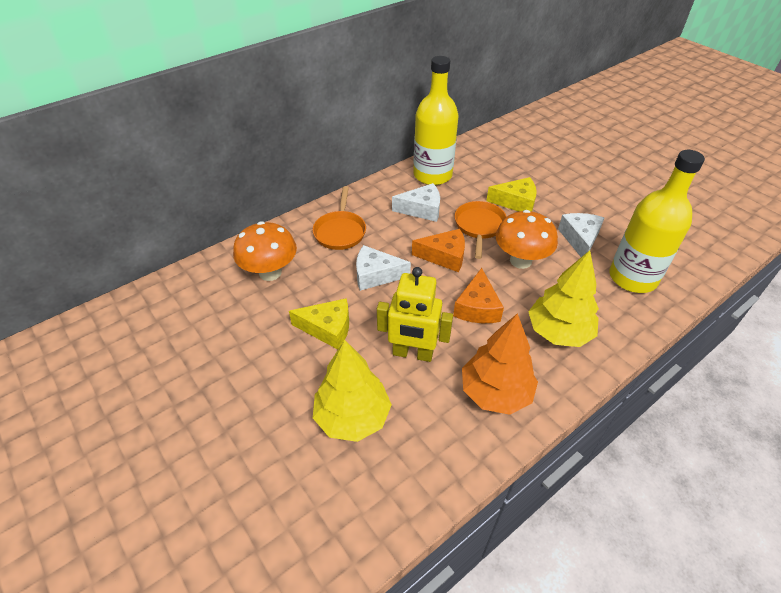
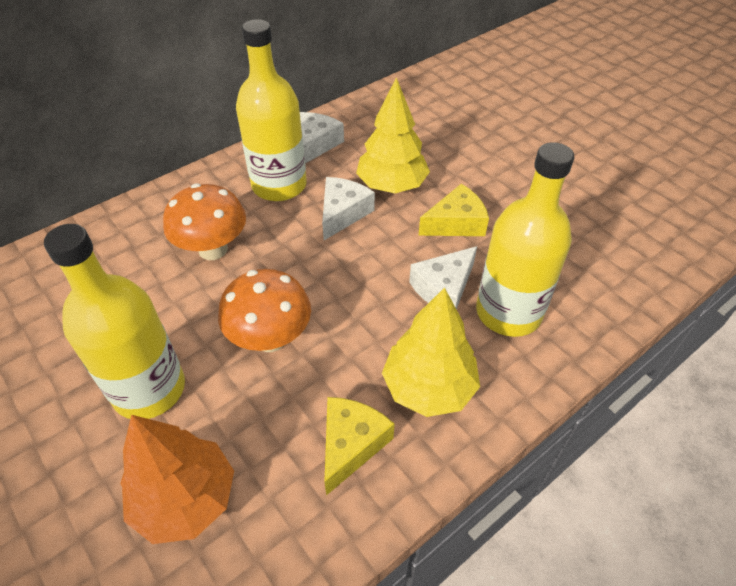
orange cheese: [412,229,465,272] [453,268,504,323] = 2 -> none = 0
orange pan: [312,186,366,250] [455,201,507,259] = 2 -> none = 0
yellow bottle: [413,56,459,185] [610,150,705,293] = 2 -> [44,224,185,419] [236,19,307,201] [476,142,574,337] = 3
yellow robot: [377,267,453,362] = 1 -> none = 0

